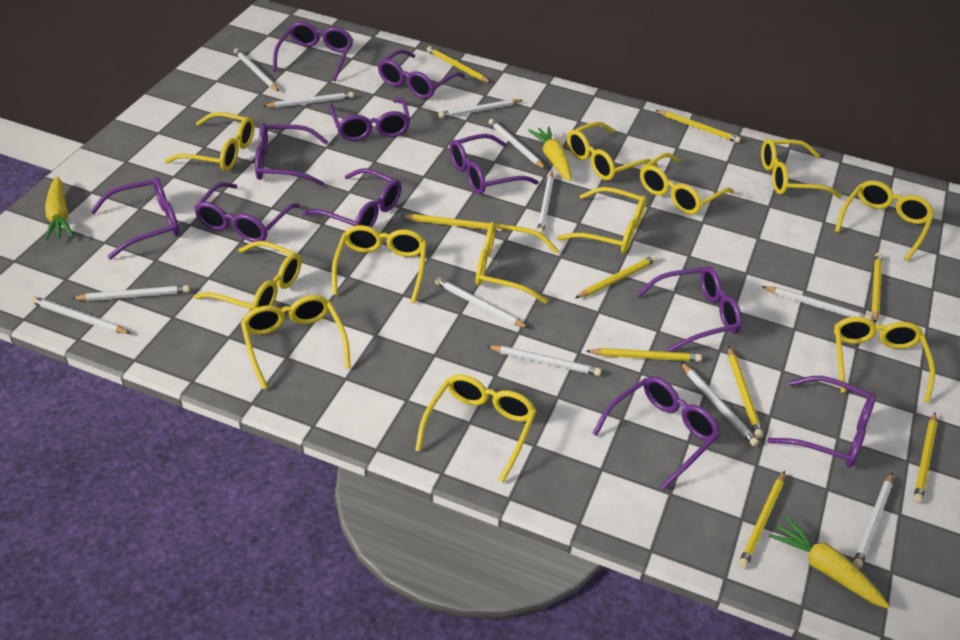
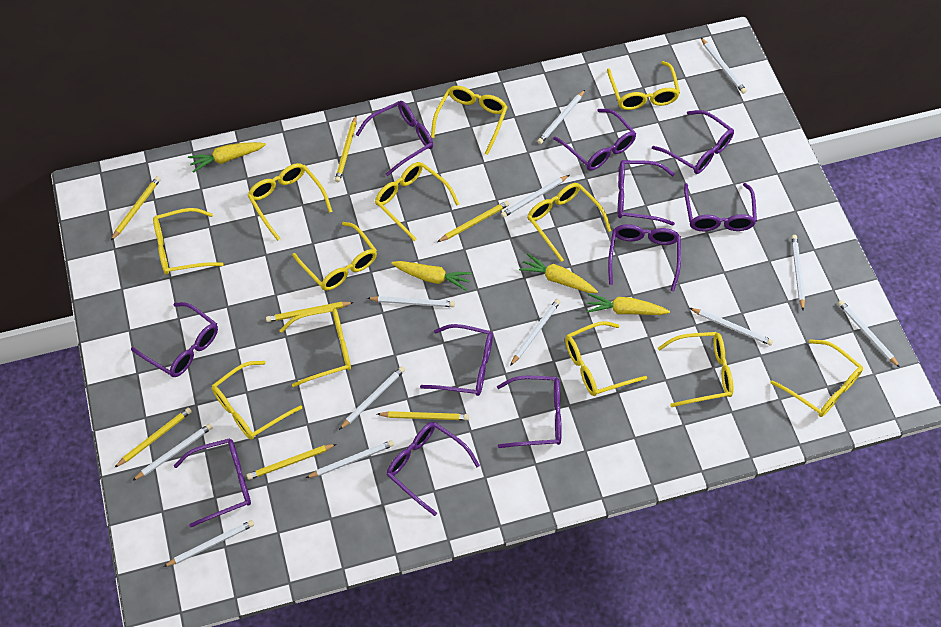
yellow carrot: [45,176,74,240] [528,126,571,181] [769,516,890,609] = 3 -> [188,142,266,173] [391,261,472,291] [519,253,598,293] [587,293,670,315] = 4
yellow pencil: [400,214,502,231] [427,46,491,83] [575,255,657,298] [586,348,702,362] [656,110,741,143] [728,346,763,438] [738,471,785,568] [871,253,882,323] [914,413,937,503] = 9 -> [111,176,161,241] [114,407,192,468] [246,444,336,480] [266,302,354,322] [335,116,357,182] [377,411,469,420] [437,201,510,242] = 7

